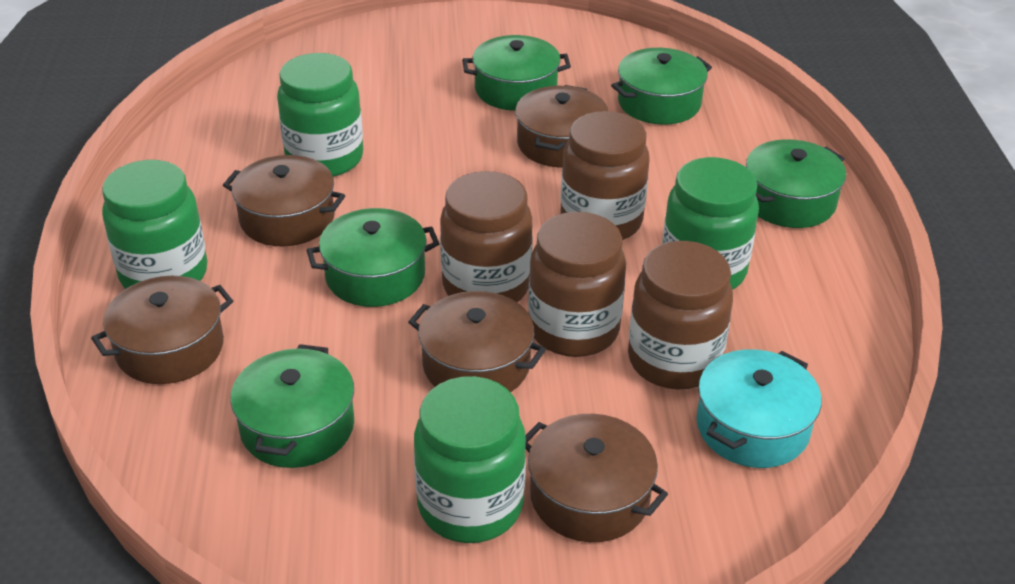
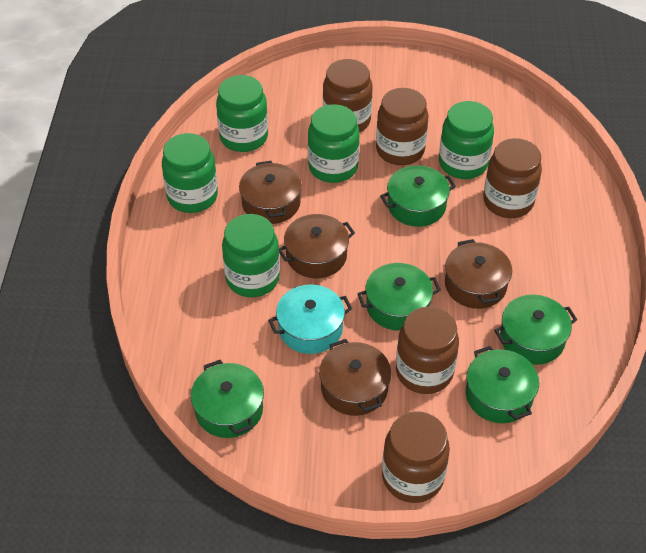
brown jar: [440,171,533,302] [528,212,626,357] [560,111,649,240] [628,241,733,389] = 4 -> [323,59,372,132] [376,88,428,165] [382,411,450,503] [396,307,459,394] [483,138,542,218] = 5
brown pot: [91,276,233,384] [223,155,345,246] [408,291,546,393] [515,85,608,167] [525,414,668,542] = 5 -> [239,161,302,224] [279,214,355,278] [319,339,391,416] [445,239,512,309] = 4
green jar: [102,160,207,289] [277,53,363,177] [414,376,526,543] [662,157,759,290] = 4 -> [162,133,218,213] [216,75,268,152] [222,214,280,297] [308,104,360,183] [439,101,494,179] = 5

